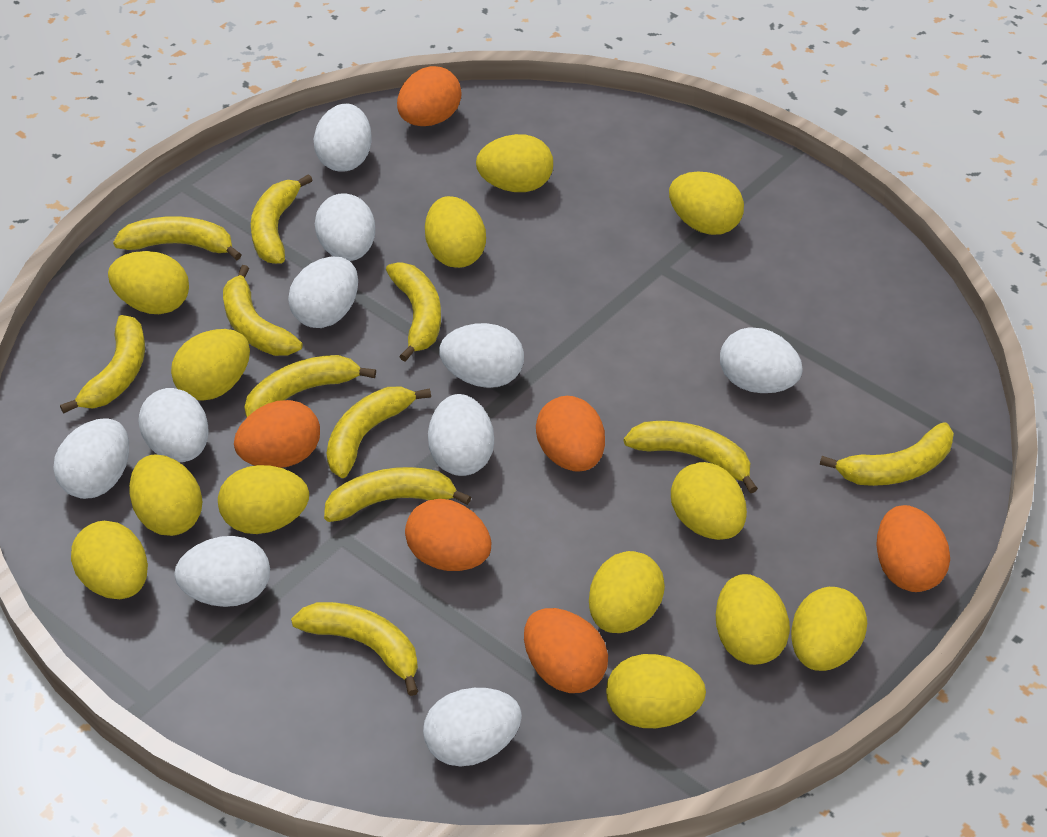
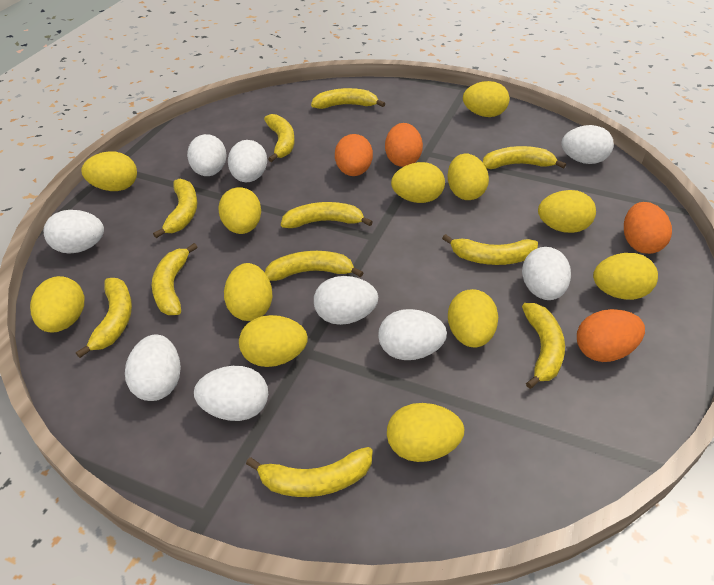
orange egg: [234,400,320,468] [397,66,462,126] [405,499,491,571] [524,608,608,693] [536,396,605,472] [876,505,950,592] = 6 -> [335,134,373,176] [385,123,423,167] [577,309,645,362] [624,202,672,254] = 4
white egg: [54,418,129,499] [138,388,208,462] [174,536,270,607] [288,256,358,328] [314,104,372,172] [315,193,375,261] [423,688,522,767] [428,394,494,476] [439,323,524,388] [720,327,803,393] = 10 -> [44,210,104,253] [125,334,181,401] [187,134,227,176] [194,366,268,421] [228,140,267,182] [314,276,378,325] [378,309,447,360] [522,247,571,300] [561,125,614,164] = 9
yellow egg: [71,521,148,599] [108,251,189,314] [129,454,202,536] [171,329,250,401] [218,465,309,534] [425,196,486,268] [476,134,553,192] [589,551,665,633] [606,654,706,728] [669,171,744,235] [671,462,747,540] [716,574,790,665] [791,587,867,671] = 13 -> [30,276,85,332] [82,151,137,191] [219,187,261,234] [224,263,272,321] [239,315,308,367] [387,403,465,462] [391,162,445,203] [448,154,489,200] [448,289,498,348] [463,81,509,117] [538,190,596,233] [593,253,658,300] = 12

